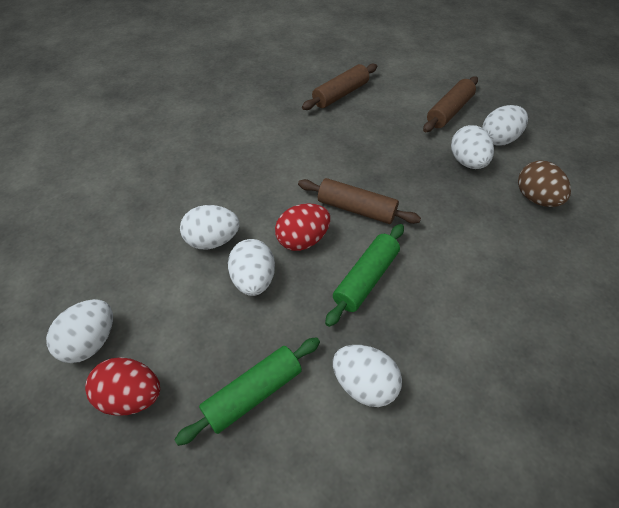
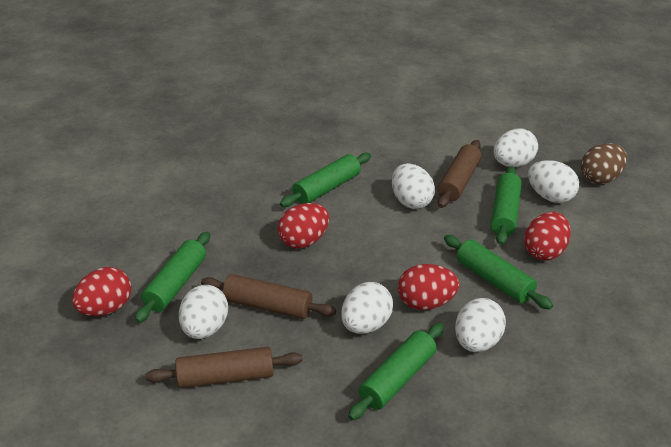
green rolling pin: [174,337,320,446] [325,224,404,327] = 2 -> [135,232,210,323] [280,153,371,207] [348,323,444,420] [444,235,553,309] [491,166,522,245] = 5
red egg: [85,357,160,416] [275,203,330,251] = 2 -> [72,267,132,316] [277,203,329,249] [398,264,459,310] [524,212,571,261] = 4

